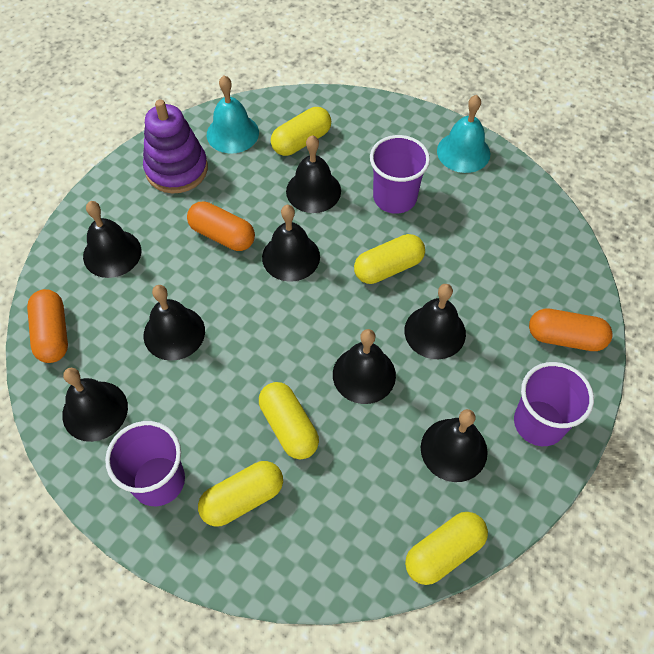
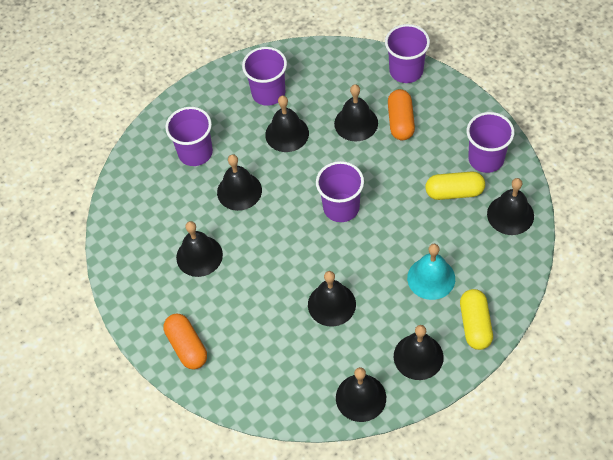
orange capsule: [27,289,68,363] [187,201,255,251] [529,309,613,351] = 3 -> [164,314,207,370] [388,89,415,140] = 2
purple cup: [105,421,185,506] [370,135,430,214] [514,362,594,446] = 3 -> [165,107,213,166] [242,47,287,106] [316,161,364,222] [385,24,430,83] [467,112,515,173] = 5
purple stacking toy: [143,99,208,194] = 1 -> none = 0
turquoise bell: [207,75,259,154] [437,95,490,173] = 2 -> [407,244,455,300] = 1
yellow capsule: [198,461,283,527] [259,382,319,459] [271,107,331,156] [354,234,425,284] [405,512,488,585] = 5 -> [425,171,485,200] [460,289,493,350] = 2

